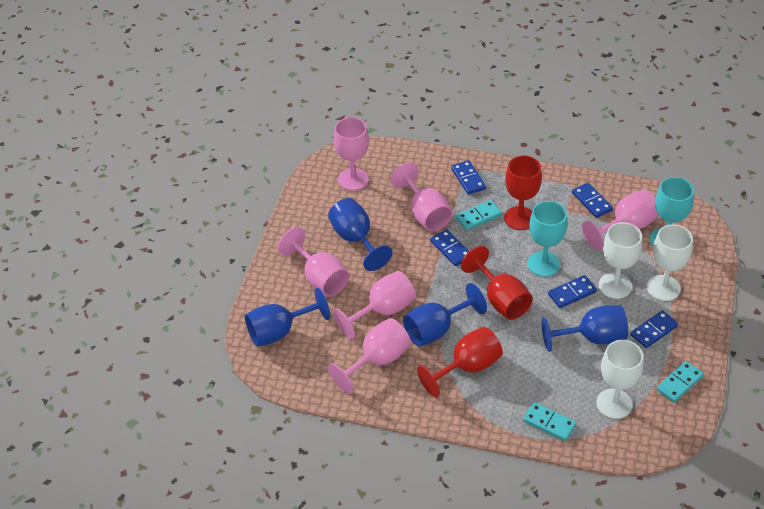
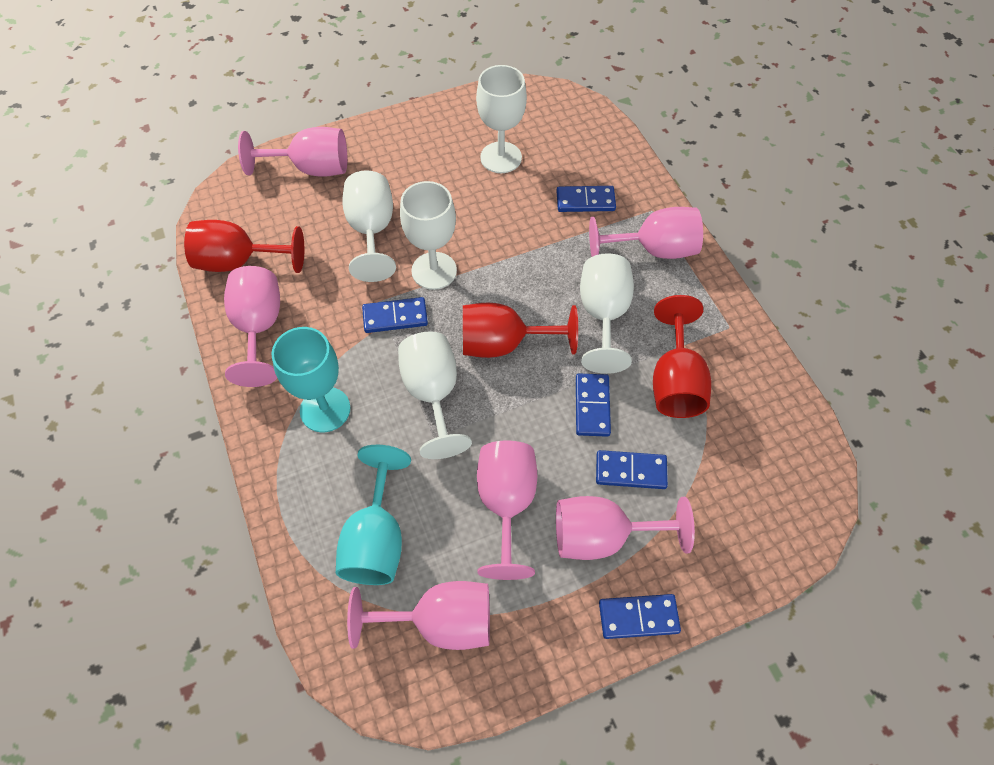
blue goblet: [245,288,330,347] [328,198,392,271] [403,283,487,347] [542,305,628,352] = 4 -> none = 0
turquoise domino: [456,200,502,230] [523,402,576,441] [656,361,704,403] = 3 -> none = 0
white goblet: [596,340,644,419] [599,222,642,299] [647,224,693,301] = 3 -> [342,170,396,282] [398,331,472,459] [400,181,457,290] [476,65,527,173] [580,253,634,374] = 5

